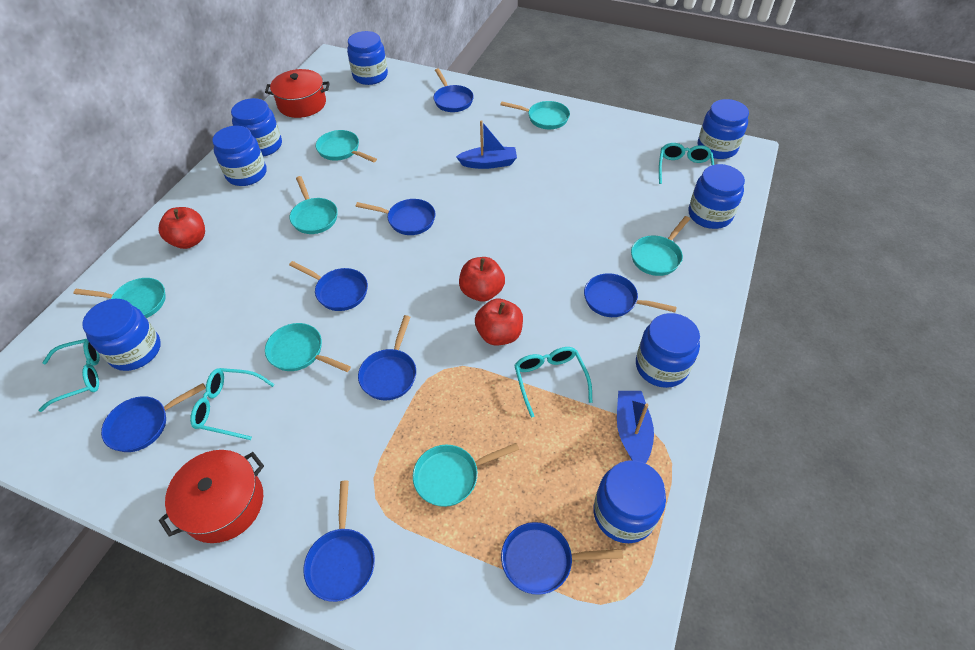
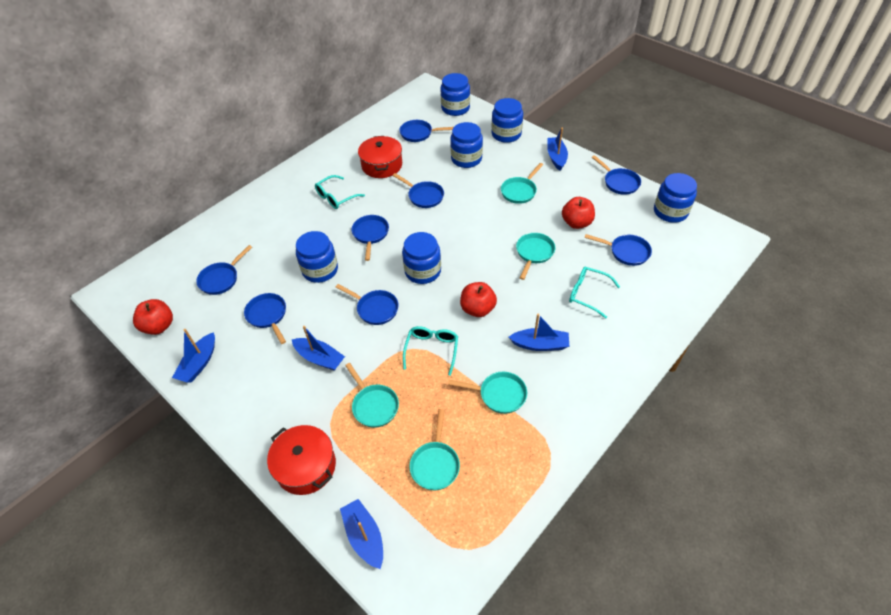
blue boat: [456,120,517,169] [617,391,654,464] = 2 -> [172,329,215,383] [292,326,345,370] [340,499,383,569] [509,314,570,351] [547,128,568,171] = 5
blue jar: [82,299,161,371] [212,126,267,186] [231,98,282,157] [347,31,388,85] [593,460,666,543] [636,313,700,388] [688,164,745,229] [698,99,749,159] = 8 -> [296,231,338,283] [402,232,441,284] [441,73,470,116] [450,122,483,168] [491,98,523,143] [654,173,697,223] = 6
turquoise glasses: [39,339,100,412] [190,368,275,440] [514,347,592,418] [659,143,714,184] = 4 -> [315,175,365,209] [403,326,458,376] [569,267,620,318] = 3
turquoise pan: [73,278,166,318] [265,323,351,372] [289,176,338,234] [316,130,377,162] [413,443,519,507] [500,101,570,129] [631,216,690,276] = 7 -> [345,363,399,428] [409,409,460,490] [448,372,527,414] [501,163,543,204] [516,233,555,280] = 5

